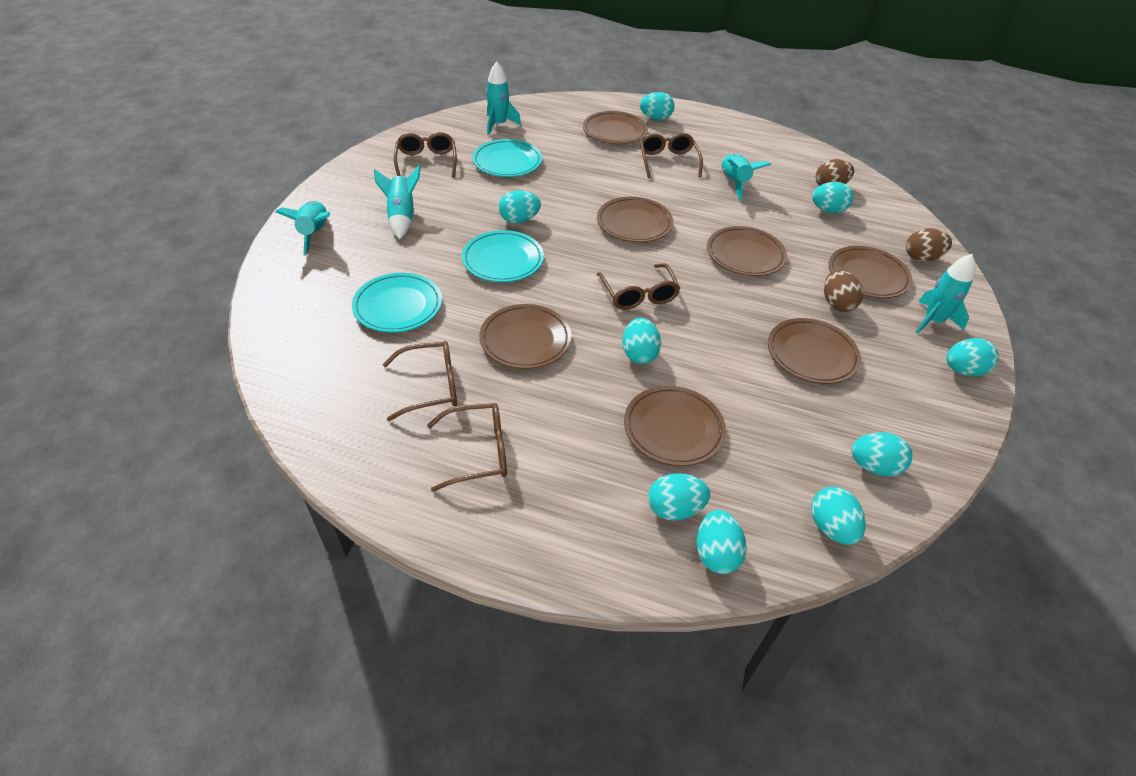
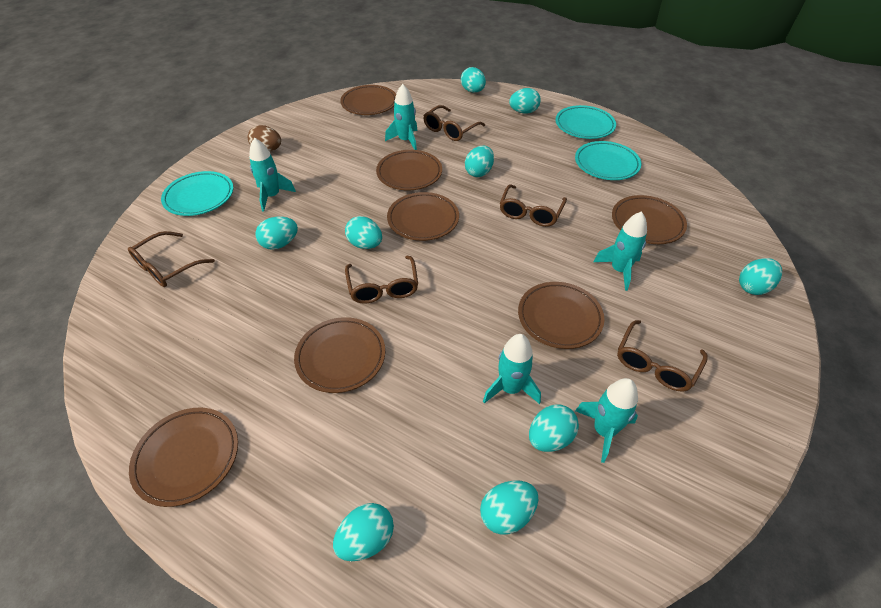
brown egg: [816,159,854,186] [824,270,863,312] [906,228,952,261] = 3 -> [248,125,281,152] = 1

